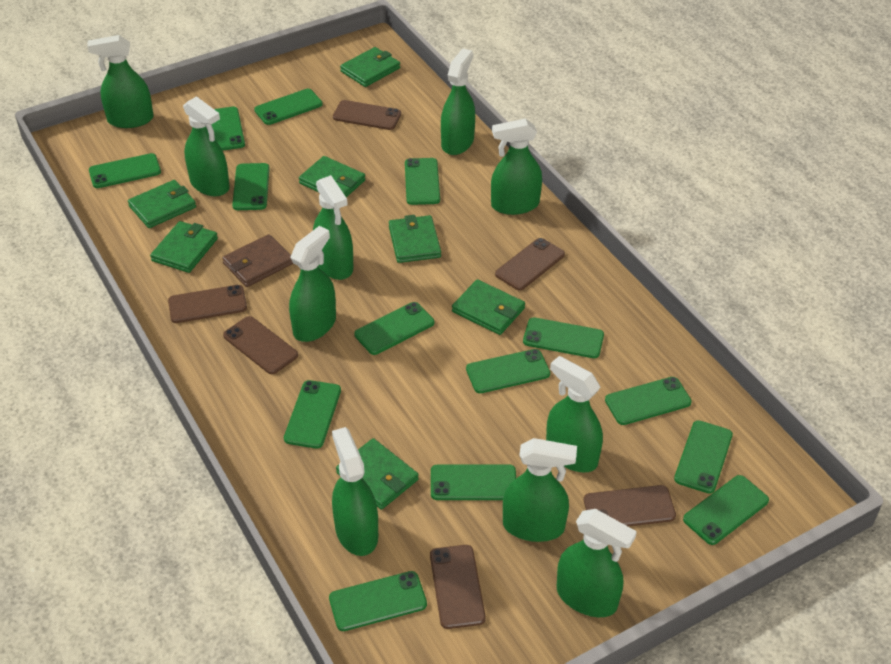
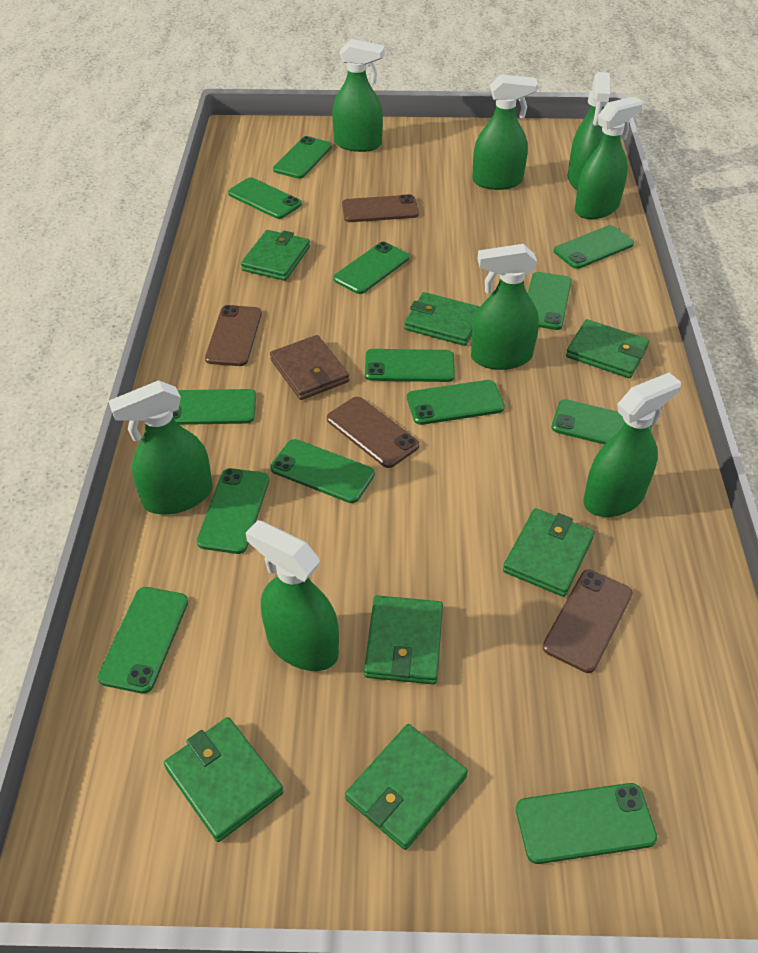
brown phone: [168,285,247,323] [223,316,298,374] [333,100,401,130] [430,545,486,629] [495,238,565,290] [584,485,676,526] = 6 -> [205,305,262,366] [327,397,419,468] [342,194,419,222] [543,569,633,673] = 4
green phone: [89,153,161,188] [211,107,245,151] [232,163,270,210] [254,89,323,125] [284,380,341,448] [329,571,427,631] [354,302,434,355] [405,158,440,205] [431,464,516,500] [466,349,550,393] [523,317,604,358] [605,377,692,425] [674,420,733,494] [683,475,769,545] = 14 -> [98,587,188,694] [173,389,256,425] [197,468,269,554] [228,177,302,219] [270,439,375,503] [273,136,332,179] [333,242,409,294] [365,349,455,382] [407,380,505,425] [516,783,657,864] [528,272,572,330] [552,399,652,444] [554,225,634,269] = 13
green spray bottle: [87,35,154,128] [183,96,230,196] [289,226,336,342] [313,175,354,280] [332,427,378,556] [441,48,475,155] [491,118,542,215] [503,438,577,542] [546,356,603,472] [557,509,637,617] = 10 -> [108,380,213,515] [246,520,339,671] [332,39,385,152] [471,244,539,370] [472,74,538,190] [568,72,610,190] [575,97,643,219] [583,373,681,517] = 8

